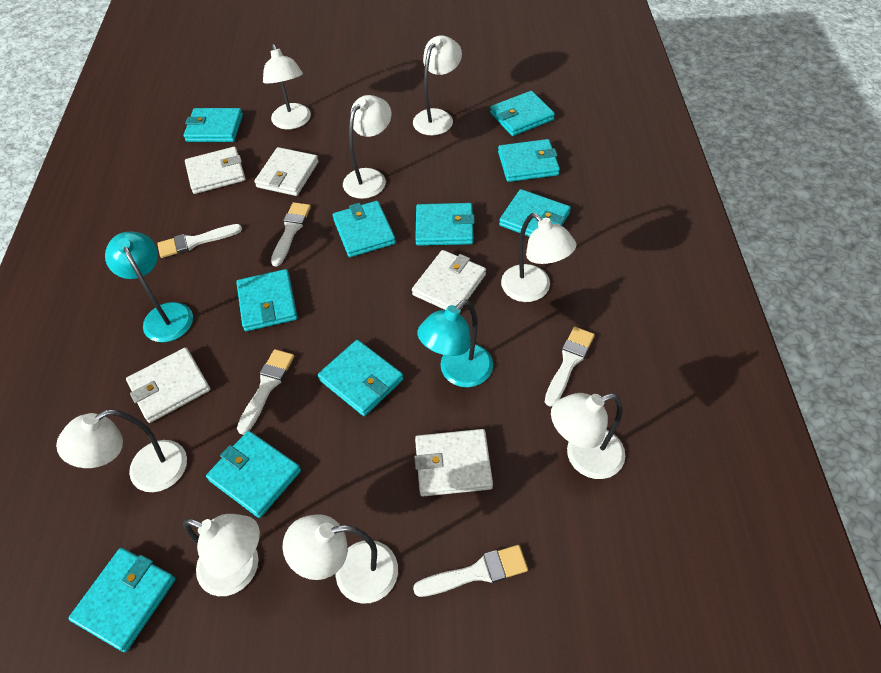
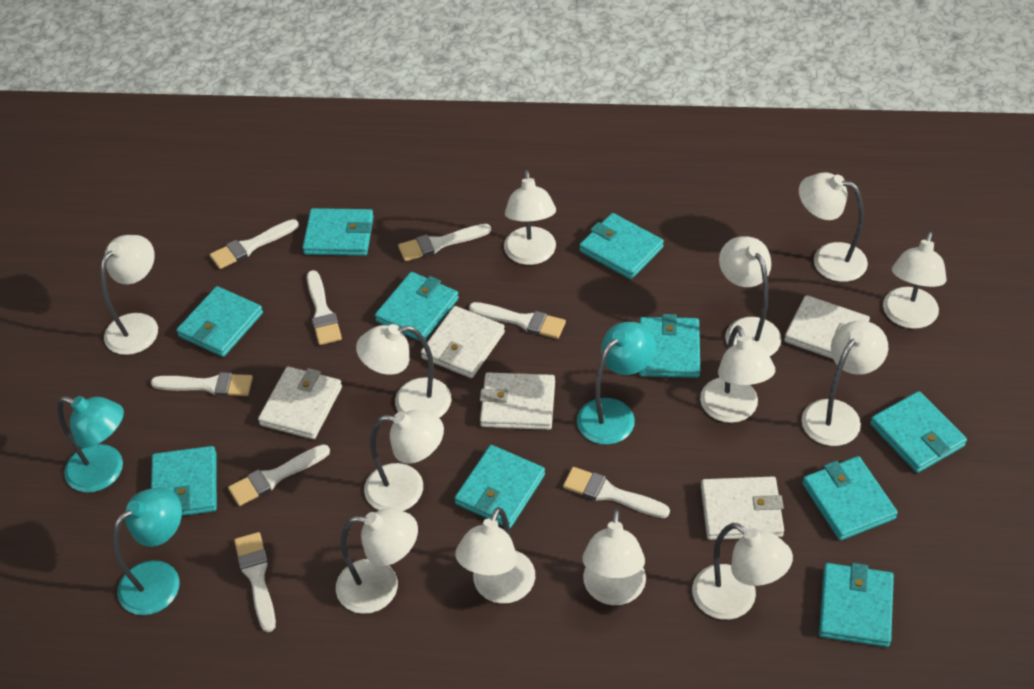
turquoise lamp: [105,231,193,342] [417,299,493,387] = 2 -> [57,396,124,493] [113,487,182,615] [577,322,656,445] = 3
white brush: [157,224,242,258] [237,349,294,435] [271,202,311,267] [413,545,528,597] [545,327,595,407] = 5 -> [151,372,253,396] [210,219,299,269] [228,444,330,506] [234,532,276,632] [307,270,342,345] [398,224,491,261] [469,302,566,339] [563,467,670,518] = 8
white lamp: [56,409,187,492] [183,514,260,596] [263,44,311,129] [282,514,398,604] [343,95,391,199] [413,35,462,136] [501,213,576,302] [551,393,625,479] = 8 -> [101,235,158,355] [336,509,418,614] [356,324,451,418] [364,410,444,511] [455,507,535,604] [504,170,556,265] [582,509,646,605] [692,523,793,620] [700,325,775,423] [719,237,781,356] [799,172,868,282] [802,321,888,446] [883,231,947,329] = 13

